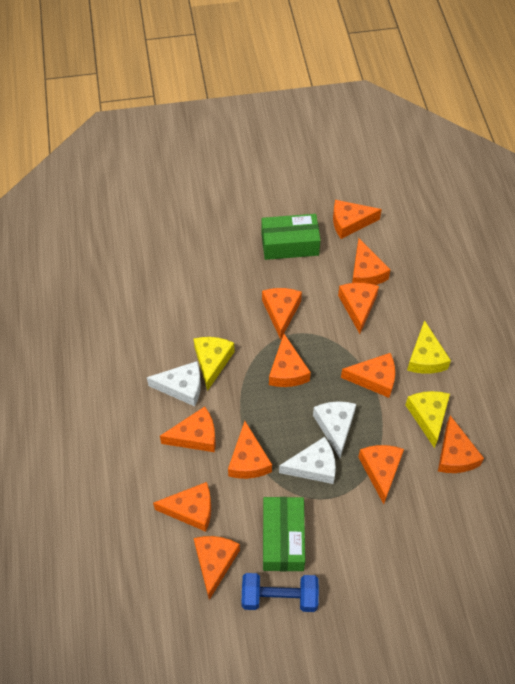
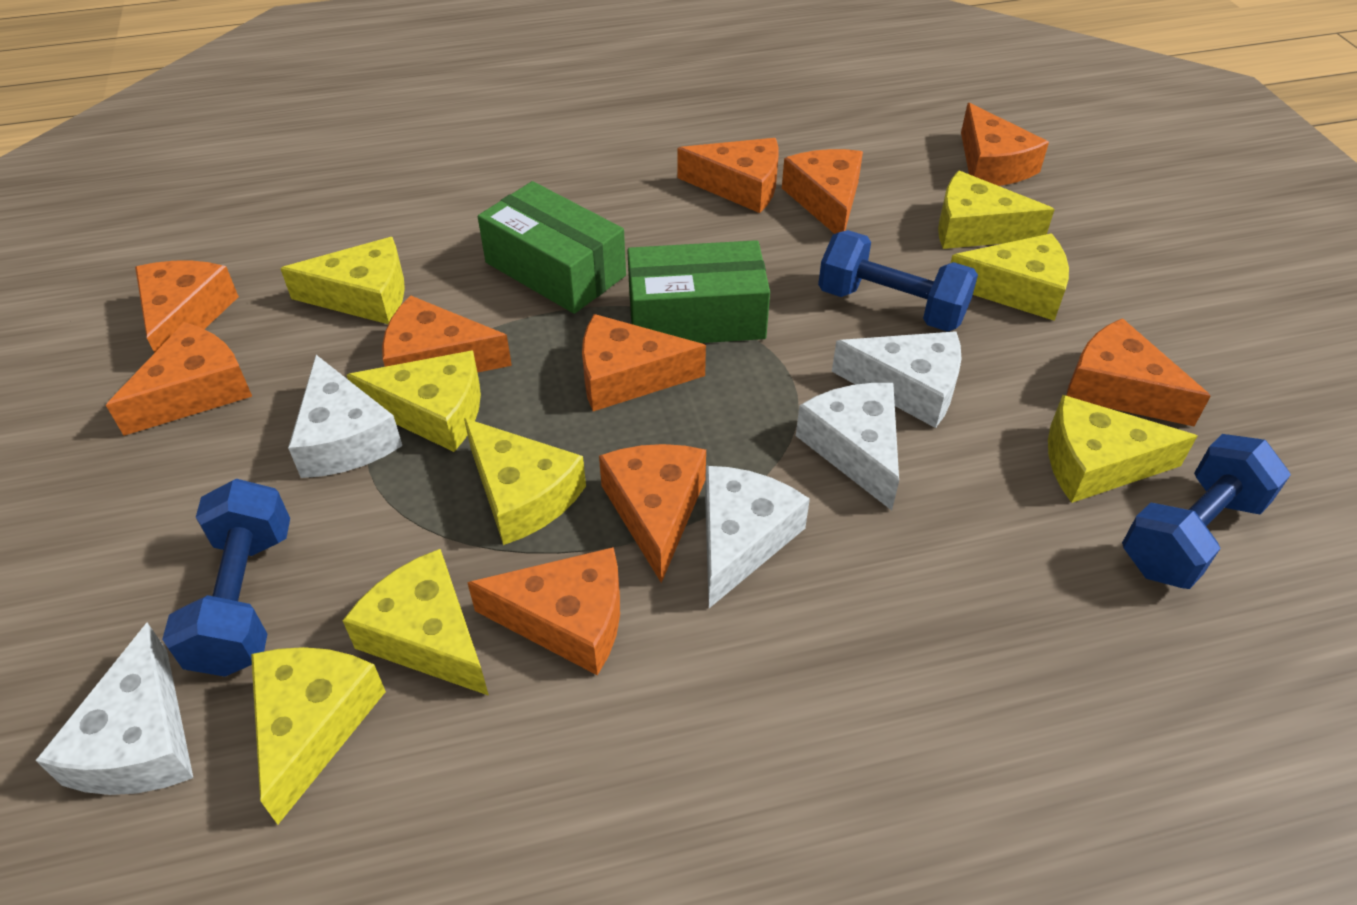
blue dumbbell: [241,573,319,612] = 1 -> [162,479,290,677] [818,230,978,332] [1122,434,1291,589] = 3
orange cheese: [153,482,211,532] [160,406,216,452] [194,536,240,600] [228,421,272,479] [262,288,302,340] [269,334,311,387] [333,200,382,239] [338,283,379,334] [341,353,395,398] [352,238,391,285] [358,445,404,504] [438,415,484,473] = 12 -> [106,322,252,436] [135,261,239,353] [382,295,512,373] [467,547,620,676] [582,314,706,411] [599,444,706,583] [677,138,779,213] [782,149,863,234] [961,103,1049,186] [1066,318,1211,426] = 10
white cheese: [147,361,201,406] [279,437,336,484] [313,401,356,458] = 3 -> [35,623,193,795] [288,355,402,478] [705,466,810,608] [796,383,899,511] [832,331,962,428] = 5
yellow cheese: [194,337,235,391] [406,391,450,448] [407,320,451,374] = 3 -> [251,647,386,825] [280,237,405,324] [342,549,489,696] [347,350,481,452] [464,418,586,545] [938,171,1055,249] [951,233,1069,321] [1048,395,1197,503] = 8

